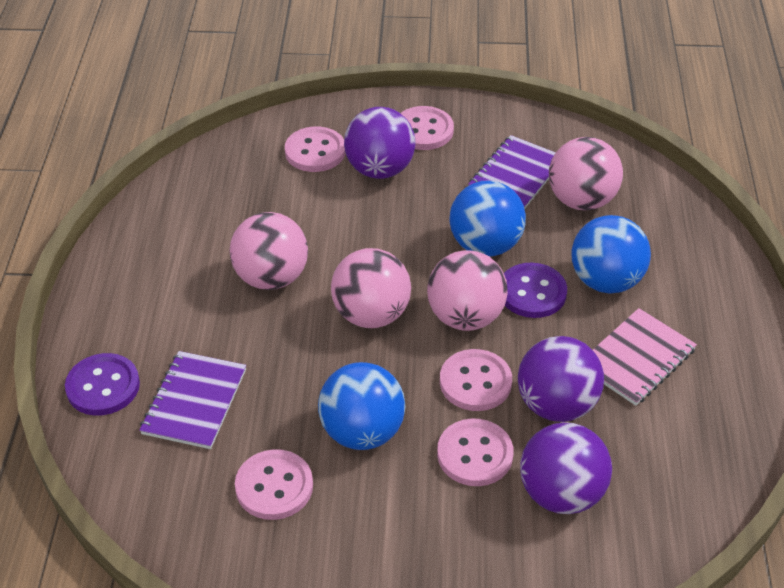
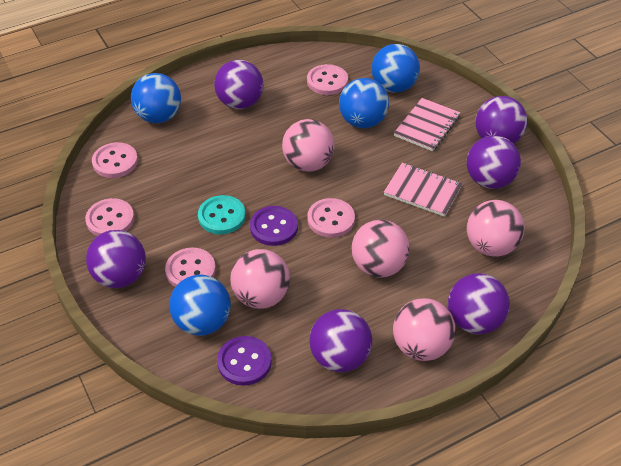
blue ball: [318,362,405,450] [449,180,526,256] [572,215,651,294] = 3 -> [131,73,181,123] [169,275,231,336] [339,78,389,128] [371,44,420,93] = 4
pink ball: [230,212,308,290] [331,248,411,328] [427,251,508,331] [549,137,623,211] = 4 -> [230,249,290,309] [282,119,334,172] [351,220,410,278] [393,298,456,361] [467,200,525,257] = 5
pink notebook: [593,308,697,406] = 1 -> [384,163,463,217] [394,98,461,151] = 2
purple ball: [344,107,415,179] [518,336,604,422] [520,422,612,514] = 3 -> [86,230,146,288] [214,60,264,109] [309,309,372,372] [448,273,510,334] [467,135,521,189] [475,96,527,144] = 6
purple notebook: [139,351,246,449] [468,135,556,209] = 2 -> none = 0
turquoise button: none = 0 -> [198,195,246,234] = 1

